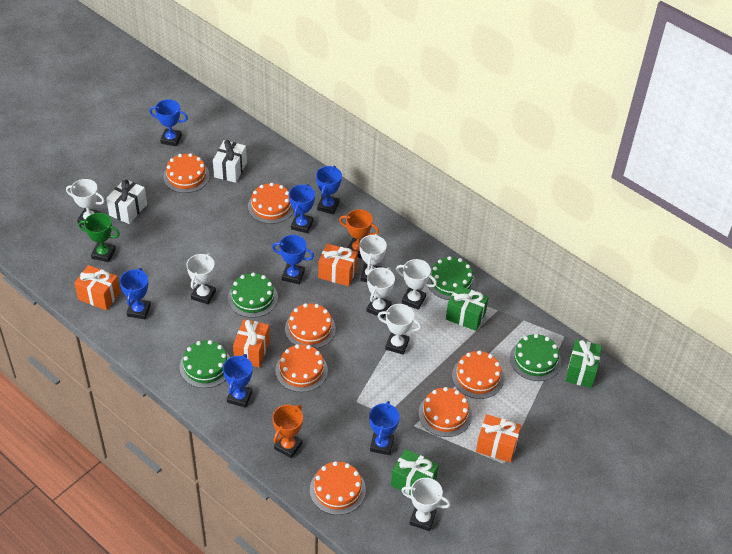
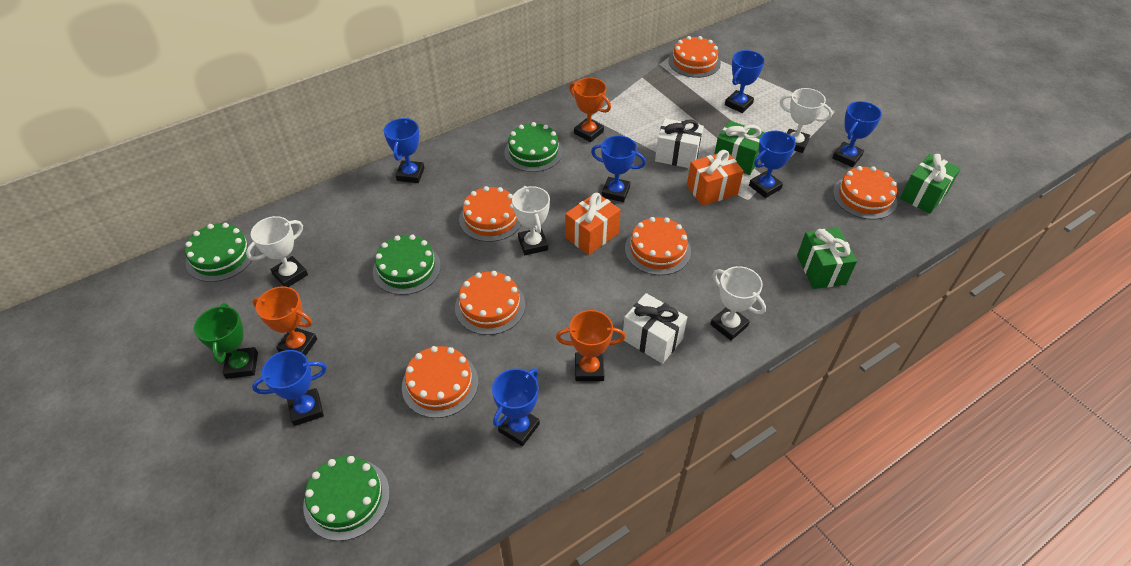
orange cake: [163,153,210,193] [248,183,294,224] [275,344,328,392] [285,303,336,349] [310,461,366,515] [419,387,472,437] [452,351,504,399] = 7 -> [402,346,478,418] [455,271,525,335] [459,186,521,242] [625,217,691,275] [669,36,721,78] [833,166,897,220] = 6
orange gift: [74,265,120,310] [233,319,270,367] [318,244,358,286] [476,414,521,463] = 4 -> [565,192,621,255] [687,150,744,206] = 2
orange trophy: [272,405,303,458] [339,209,379,259] = 2 -> [252,287,317,356] [556,310,626,381] [569,78,611,142] = 3
white trophy: [66,179,105,225] [186,253,216,304] [359,234,387,282] [366,267,395,318] [378,304,422,355] [396,259,437,310] [401,478,450,531] = 7 -> [246,216,308,287] [512,186,550,255] [710,266,766,340] [780,88,832,153] = 4

